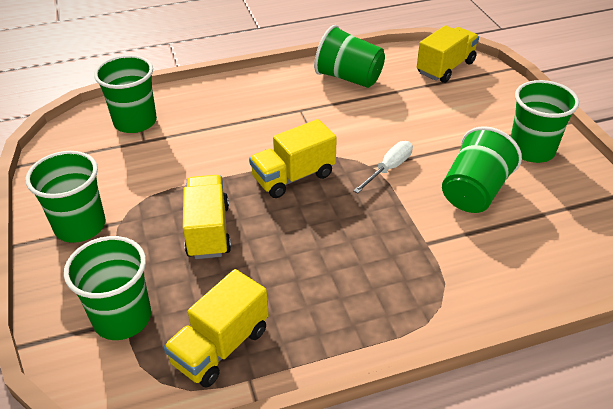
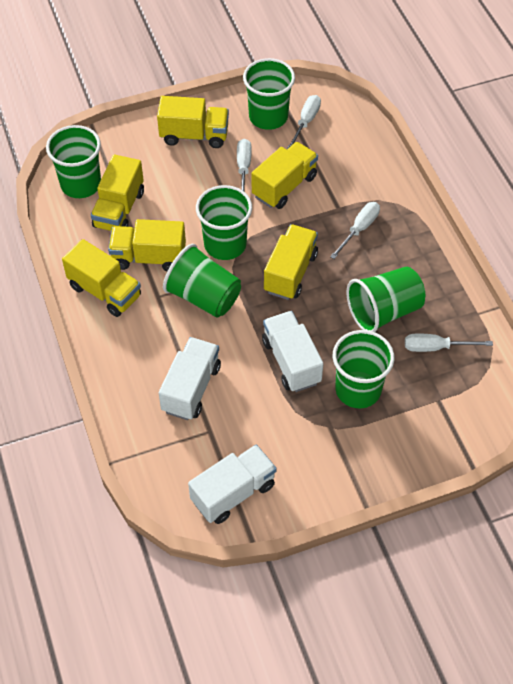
white screwdriver: [353,141,413,193] = 1 -> [237,139,252,191] [287,95,321,149] [330,202,380,259] [405,334,493,352] = 4
white truck: none = 0 -> [159,337,221,420] [188,444,277,524] [262,311,323,392] = 3
yellow truck: [163,269,269,388] [183,175,231,259] [249,119,337,198] [417,25,479,83] = 4 -> [62,239,141,317] [91,154,144,231] [108,219,186,271] [157,96,229,148] [252,142,318,209] [264,224,318,300] = 6

